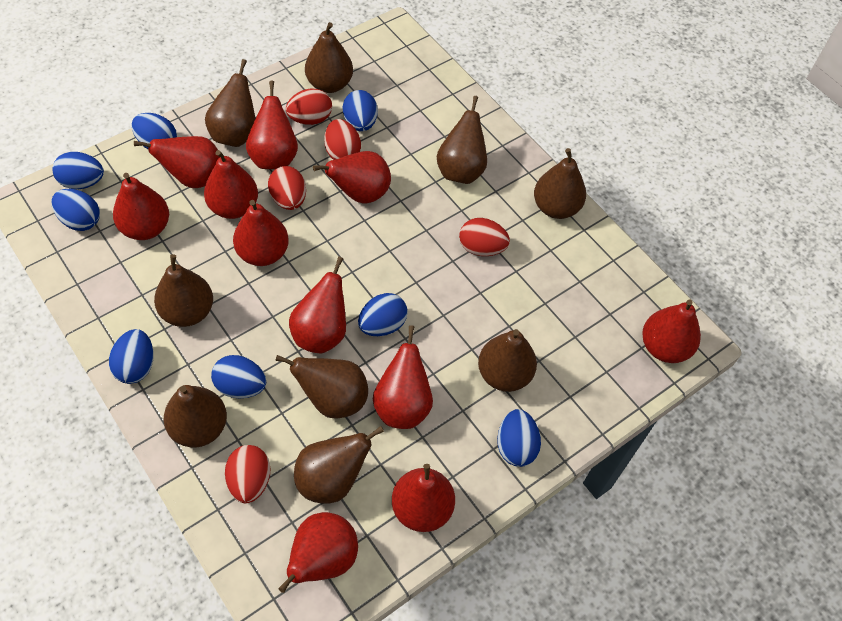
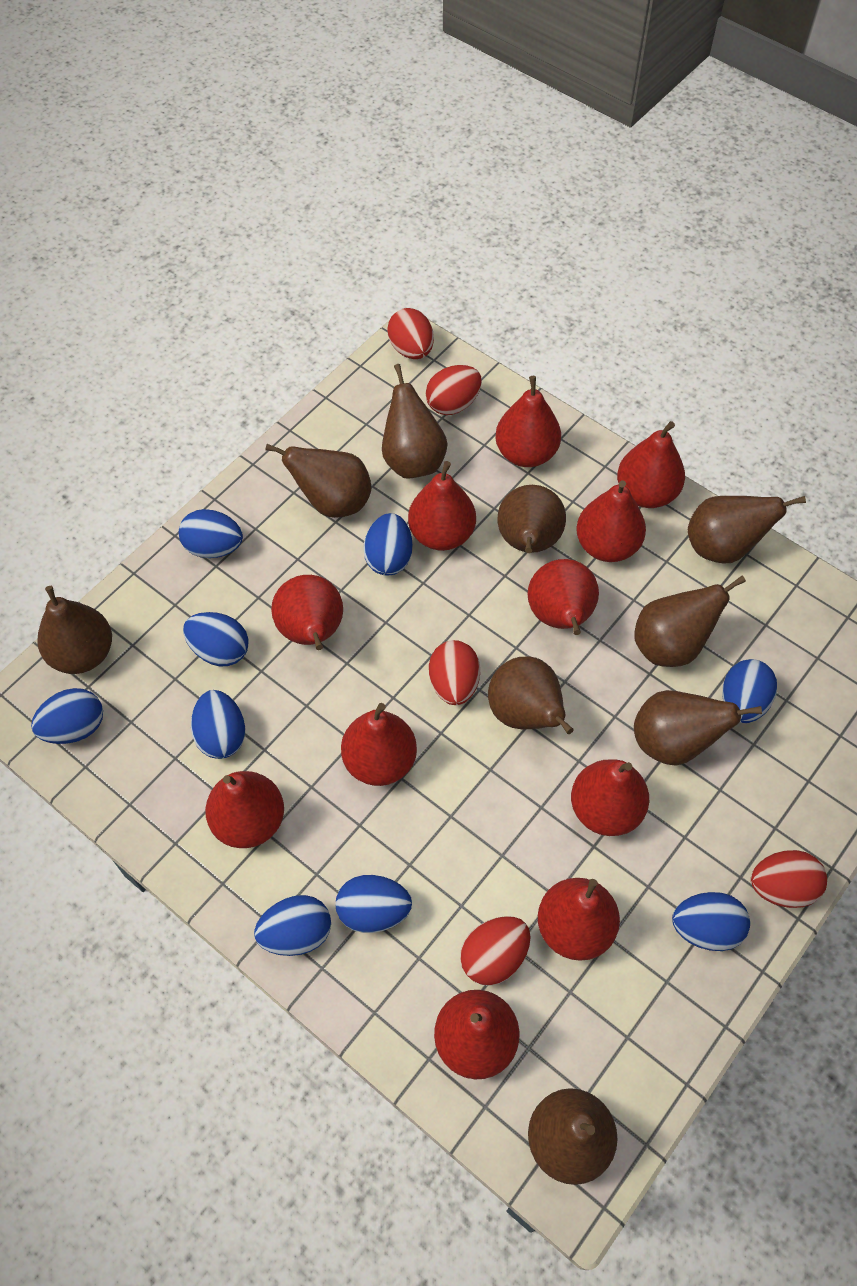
blue egg: [52,189,100,231] [53,152,104,189] [109,329,154,384] [132,113,177,149] [211,355,266,398] [343,90,378,131] [358,293,408,336] [497,409,541,467] = 8 -> [31,688,103,744] [179,509,243,558] [183,612,249,667] [191,690,245,759] [254,895,331,956] [336,875,412,933] [363,513,413,575] [672,892,750,951] [722,659,777,723] = 9

